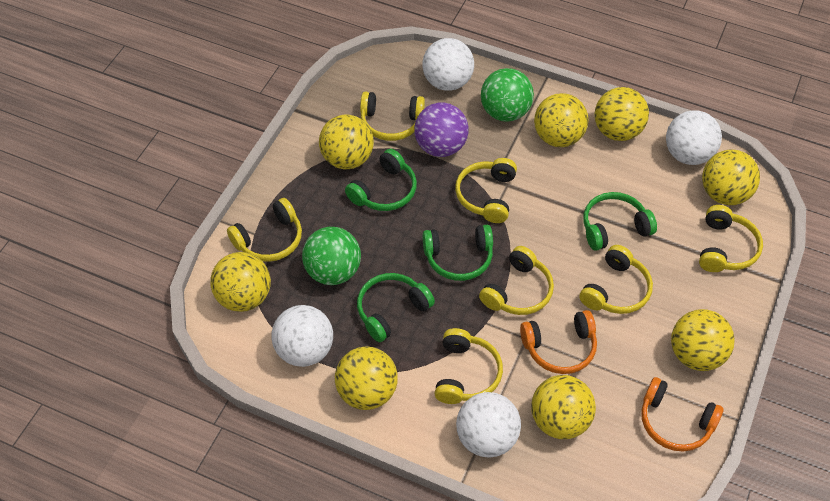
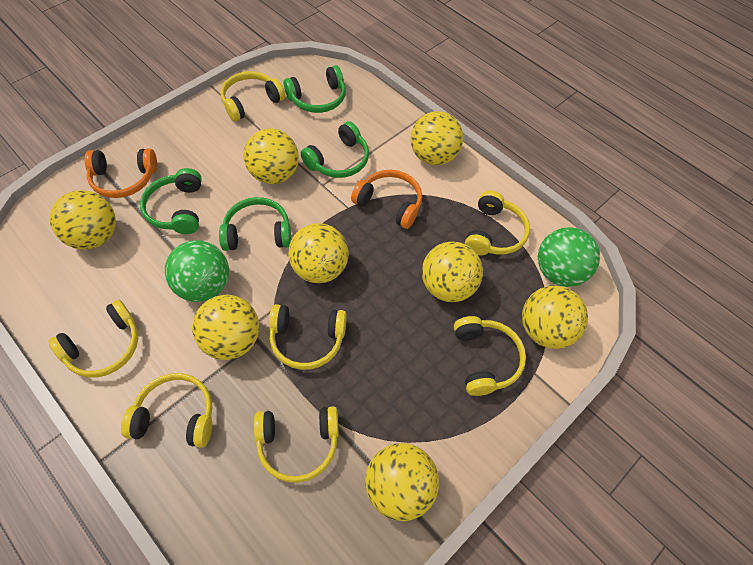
purple ball: [414,103,469,157] = 1 -> none = 0
white ball: [271,305,333,367] [422,38,474,91] [456,392,521,458] [666,110,722,165] = 4 -> none = 0

